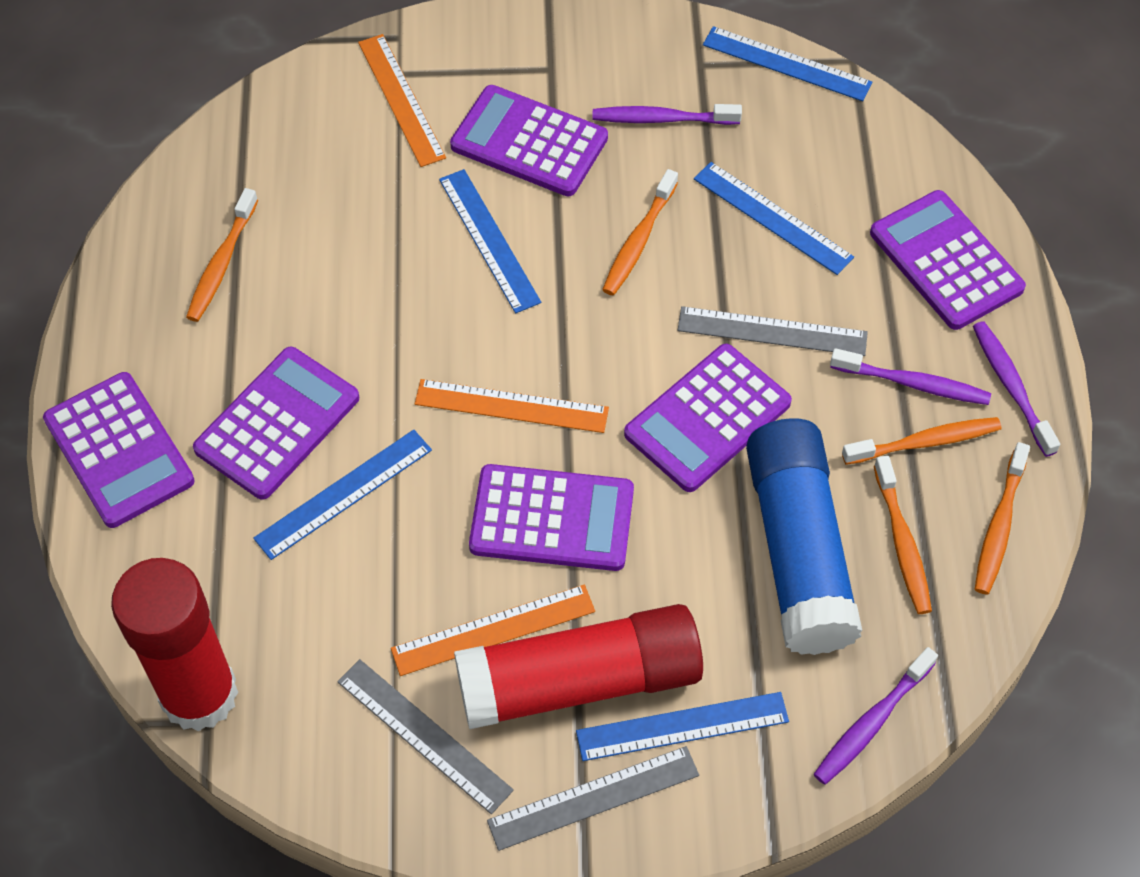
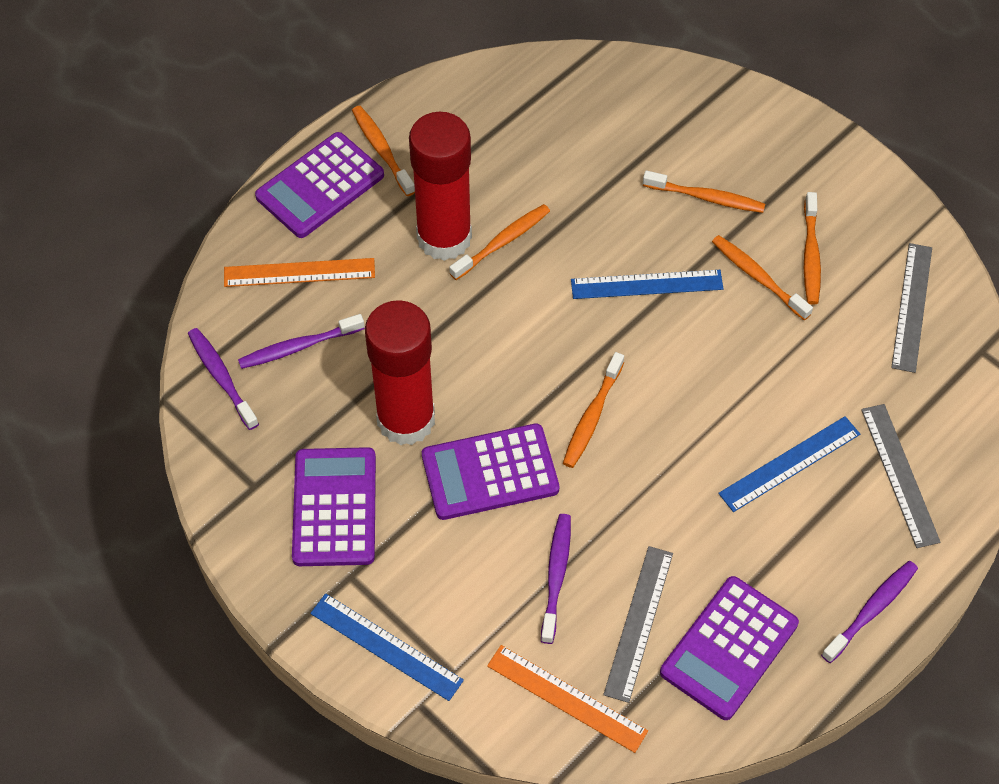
blue glue stick: [746,418,862,655] = 1 -> none = 0
blue ruler: [253,430,432,560] [439,169,541,313] [576,692,789,761] [694,162,854,275] [703,26,872,101] = 5 -> [310,593,464,701] [571,270,724,299] [718,416,860,512] = 3
orange ruler: [358,34,446,167] [391,585,595,676] [415,379,609,433] = 3 -> [224,258,375,287] [487,645,648,753] = 2
orange toothbrush: [186,188,258,322] [602,169,678,296] [842,417,1001,465] [874,456,932,614] [975,442,1030,594] = 5 -> [352,106,415,196] [449,204,550,280] [563,352,624,468] [643,171,765,213] [712,235,813,320] [804,192,821,305] = 6
purple calculator: [43,372,195,528] [193,347,359,500] [450,85,608,196] [469,464,634,571] [624,344,792,492] [870,190,1026,330] = 6 -> [255,132,384,238] [292,447,376,566] [422,424,559,520] [660,576,799,720] = 4

